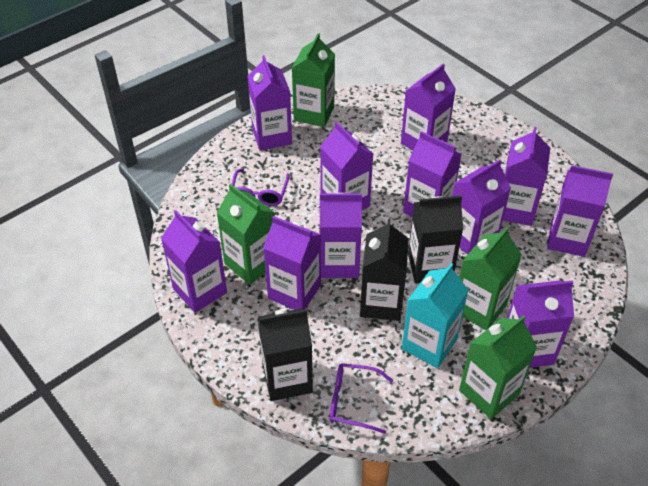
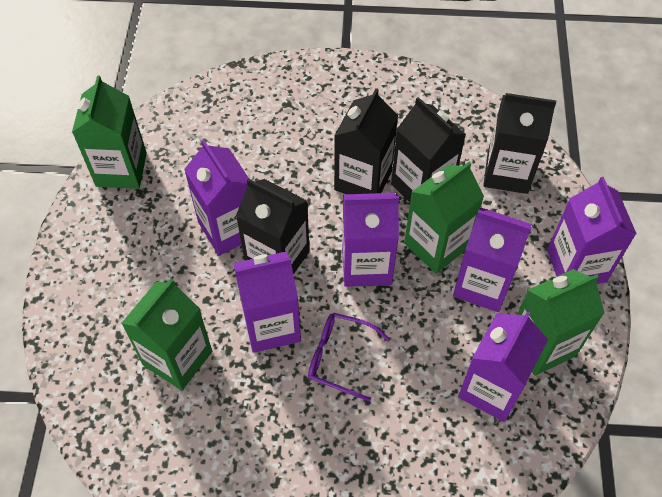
black carton: [258,308,313,401] [360,219,409,321] [408,196,463,284] = 3 -> [236,178,310,274] [334,88,398,194] [391,97,466,202] [483,93,556,194] = 4
purple carton: [161,210,227,313] [247,55,292,150] [263,216,321,310] [320,122,373,210] [320,193,362,278] [401,64,456,150] [403,131,461,217] [452,160,511,255] [503,127,550,226] [507,280,574,368] [547,165,613,257] = 11 -> [184,140,249,256] [233,252,301,353] [342,193,399,287] [453,208,531,312] [458,311,548,422] [547,177,637,284] = 6
purple glasses: [232,169,290,206] [330,363,393,434] = 2 -> [308,312,391,401] = 1
turquoise carton: [402,263,468,368] = 1 -> none = 0

